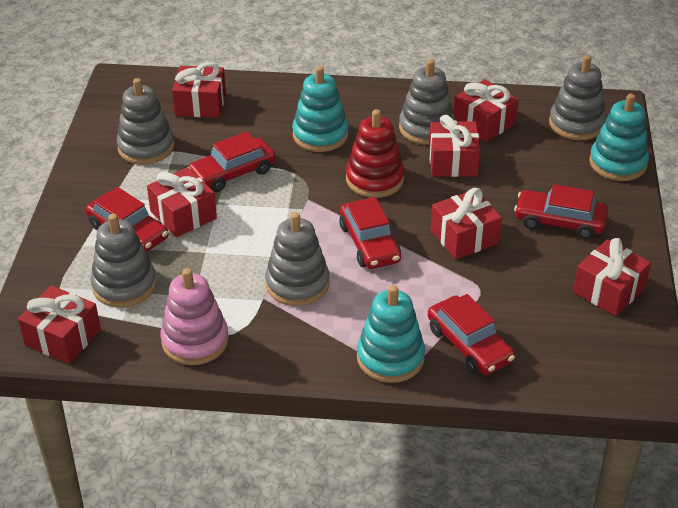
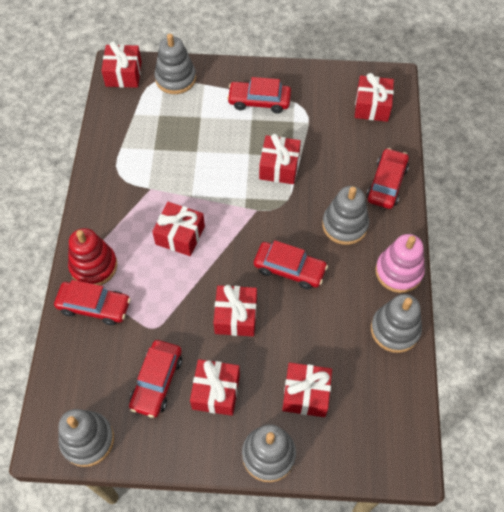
turquoise stacking toy: [292,66,348,152] [357,285,425,383] [589,94,649,181] = 3 -> none = 0

